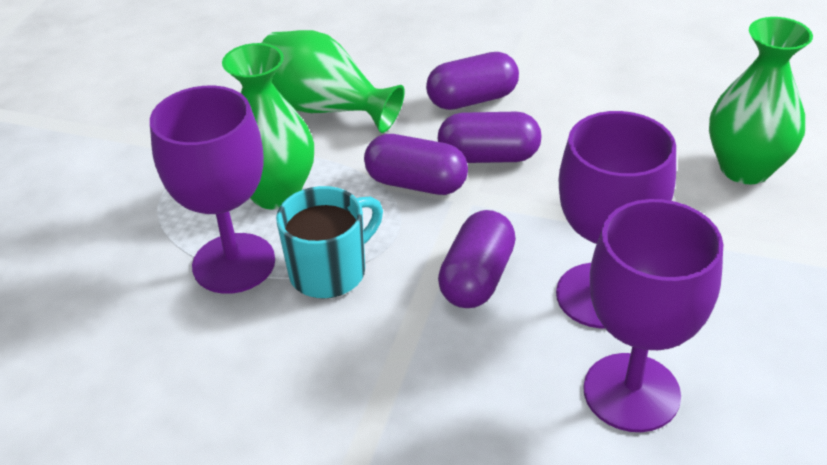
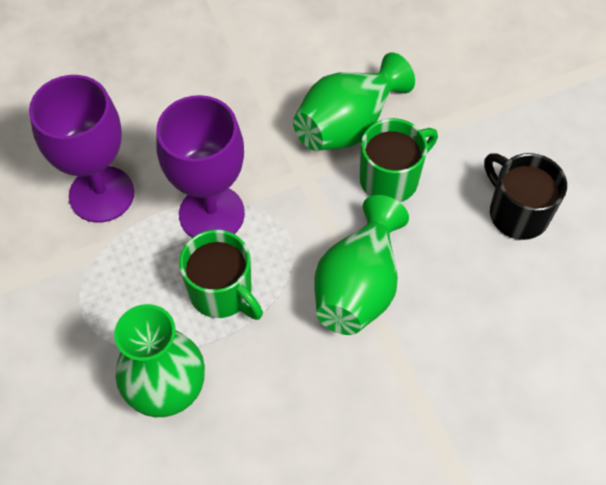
black mug: none = 0 -> [484,153,567,240] = 1
green mug: none = 0 -> [179,230,263,320] [360,118,438,202] = 2
purple capsule: [364,134,468,195] [426,52,519,110] [437,112,542,163] [438,210,516,308] = 4 -> none = 0
purple goblet: [150,86,275,294] [556,111,676,328] [583,199,724,432] = 3 -> [29,75,134,223] [156,95,245,237] = 2
turquoise mug: [276,186,383,299] = 1 -> none = 0

